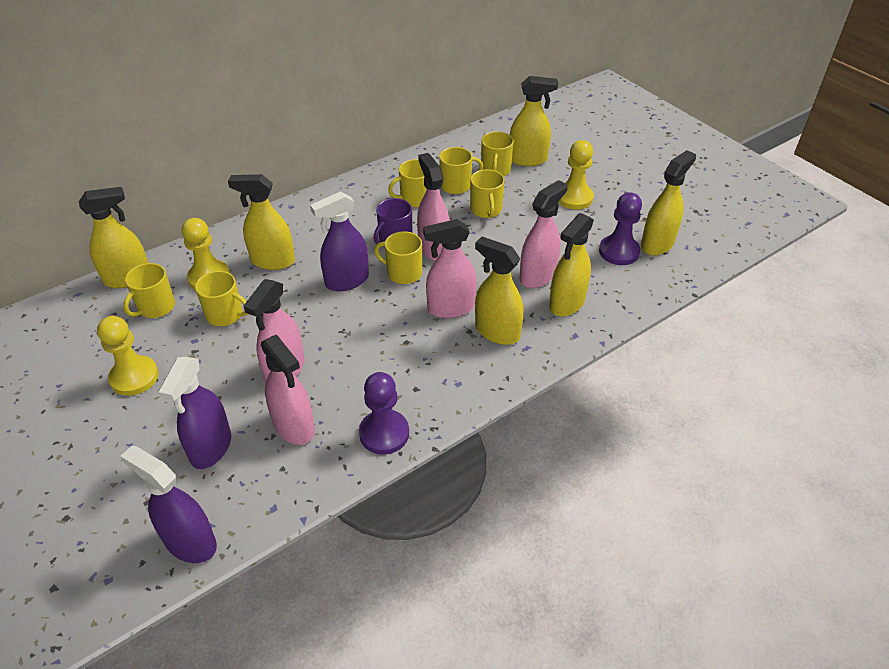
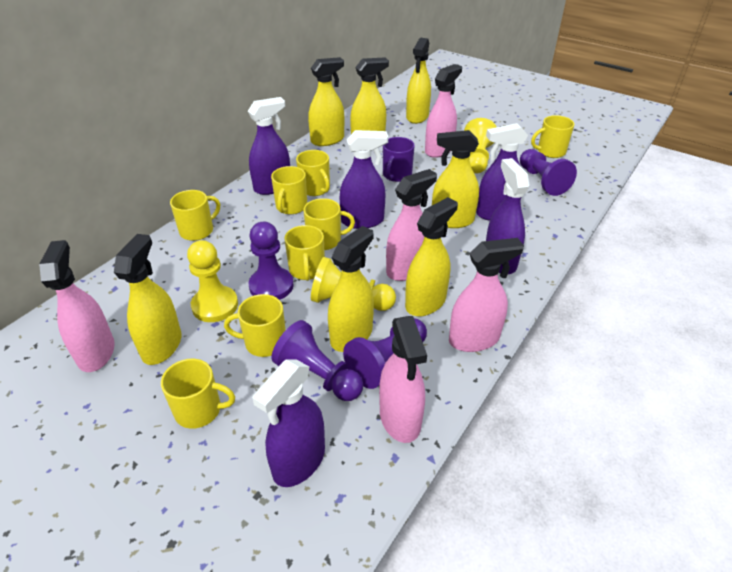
purple pawn: [359,372,409,454] [599,192,642,265] = 2 -> [249,222,294,300] [271,320,363,401] [343,318,427,389] [520,149,577,196] = 4
purple spray bottle: [120,446,217,563] [158,357,231,469] [310,191,369,291] = 3 -> [248,97,290,195] [252,360,325,487] [340,130,388,229] [476,123,528,221] [486,158,530,274] = 5
yellow mug: [123,263,175,318] [195,271,248,326] [374,231,422,284] [388,159,427,207] [439,147,483,194] [470,169,505,218] [481,132,514,176] = 7 -> [161,359,235,429] [170,190,220,241] [224,294,286,357] [271,166,307,214] [284,225,325,281] [296,150,330,196] [303,198,355,250] [531,115,574,158] = 8
yellow spray bottle: [79,187,148,288] [228,174,295,270] [475,237,524,345] [510,76,558,166] [549,213,594,317] [641,150,696,255] = 6 -> [114,234,182,365] [308,57,344,146] [328,226,374,352] [350,57,389,134] [405,197,458,316] [406,38,431,124] [432,130,479,228] = 7

